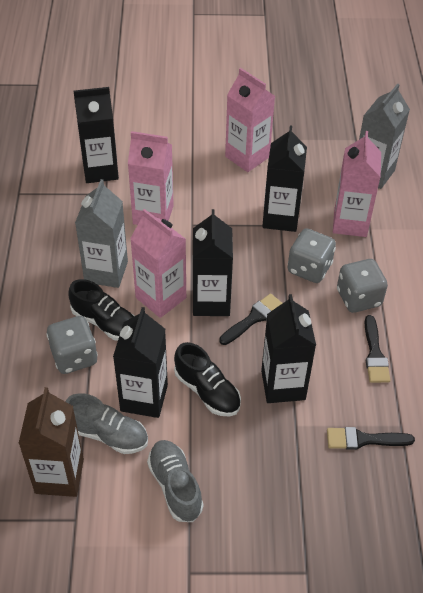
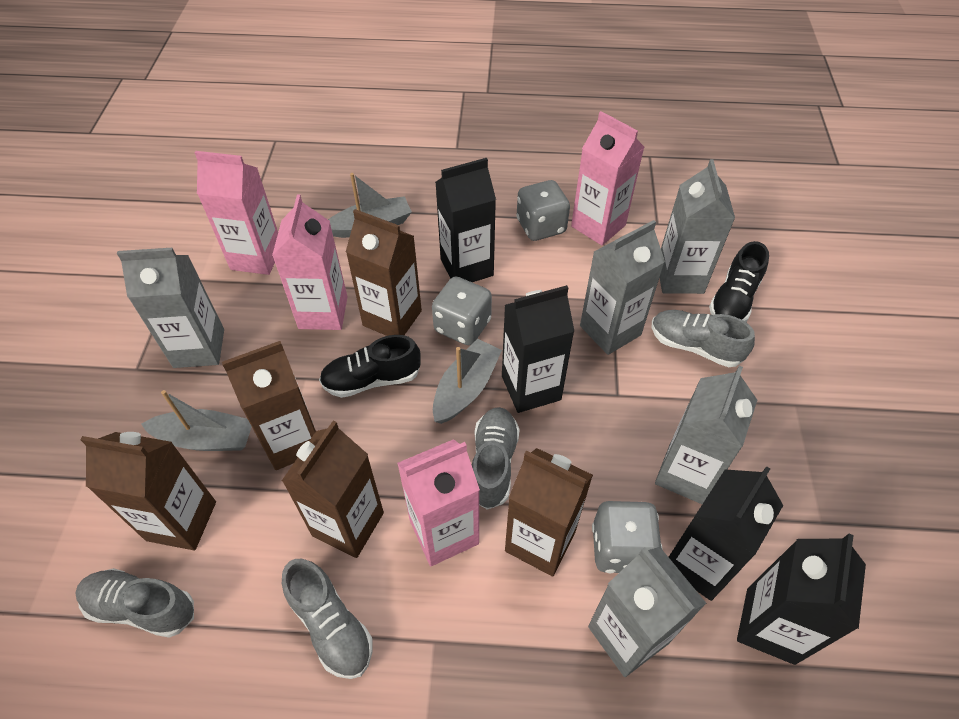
black brush: [219,293,283,345] [327,427,415,450] [365,315,390,383] = 3 -> none = 0
black carton: [74,87,119,183] [113,307,168,418] [192,209,233,316] [261,294,316,403] [262,126,307,232] = 5 -> [435,158,496,282] [502,285,574,413] [669,466,783,601] [737,534,866,665] = 4
brown carton: [18,387,84,497] = 1 -> [80,432,216,550] [222,341,316,470] [282,421,384,558] [346,209,422,336] [505,448,593,577] = 5
grey boat: none = 0 -> [141,390,252,451] [328,173,412,238] [433,339,502,424] = 3
grey carton: [75,179,128,288] [359,83,410,189] = 2 -> [117,248,224,368] [580,220,665,355] [588,547,706,677] [655,366,757,504] [660,159,735,294] = 5
grey shoe: [65,393,148,454] [147,440,203,522] = 2 -> [75,568,194,638] [282,559,373,679] [472,407,520,510] [652,310,755,367] = 4

